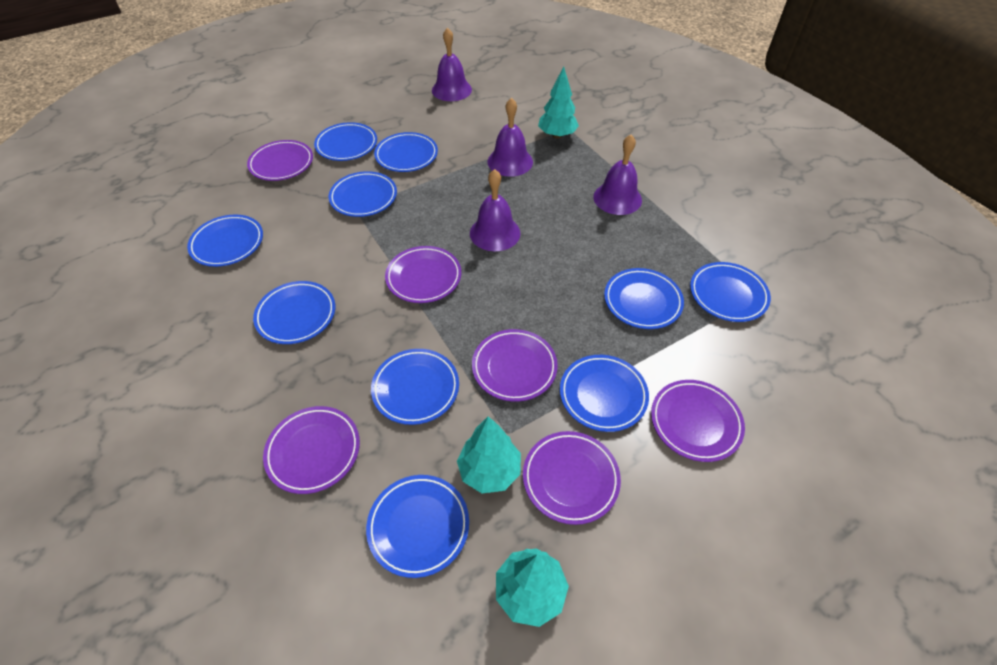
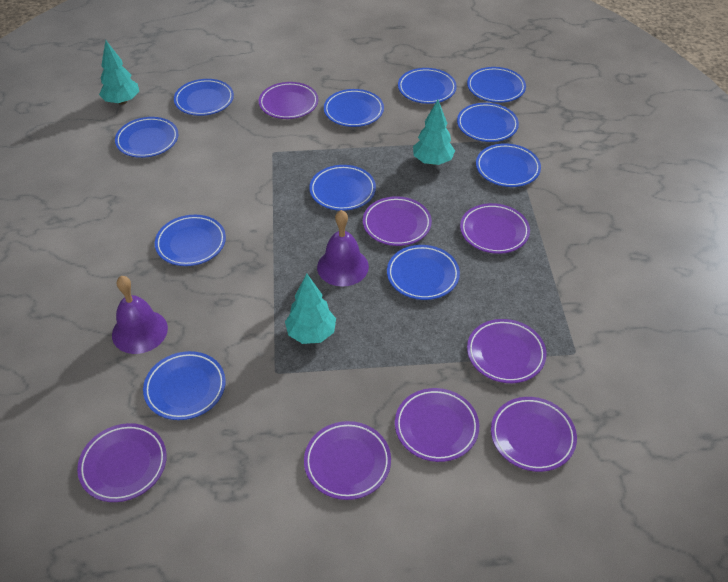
blue plate: [187,214,263,267] [253,281,335,344] [314,122,377,161] [329,171,397,217] [366,475,469,578] [371,349,459,425] [374,132,438,172] [560,355,649,432] [604,268,684,329] [690,262,771,322] = 10 -> [115,117,178,158] [143,351,226,420] [155,215,226,266] [174,79,234,116] [309,165,376,211] [324,89,384,127] [387,245,460,300] [398,68,457,104] [457,103,519,142] [467,67,526,103] [476,143,541,187] = 11
purple bell: [432,27,472,101] [470,169,521,251] [488,98,533,177] [593,134,642,215] = 4 -> [112,276,168,354] [317,210,369,286] = 2
purple plate: [247,140,313,181] [263,406,360,494] [385,246,461,303] [472,329,558,402] [523,431,621,525] [651,380,745,462] = 6 -> [77,423,167,502] [259,82,318,119] [304,421,391,500] [363,196,432,246] [395,388,479,462] [460,203,530,254] [467,319,547,383] [491,397,577,472] = 8

